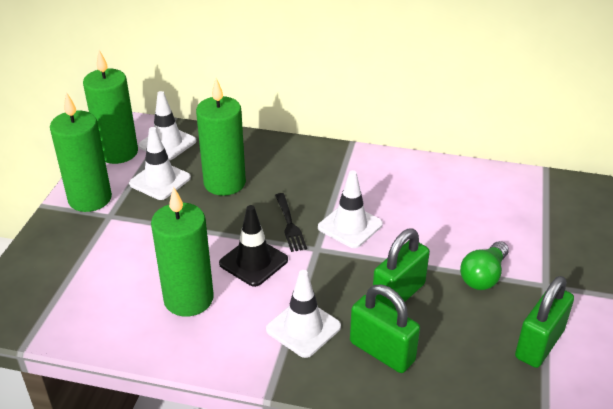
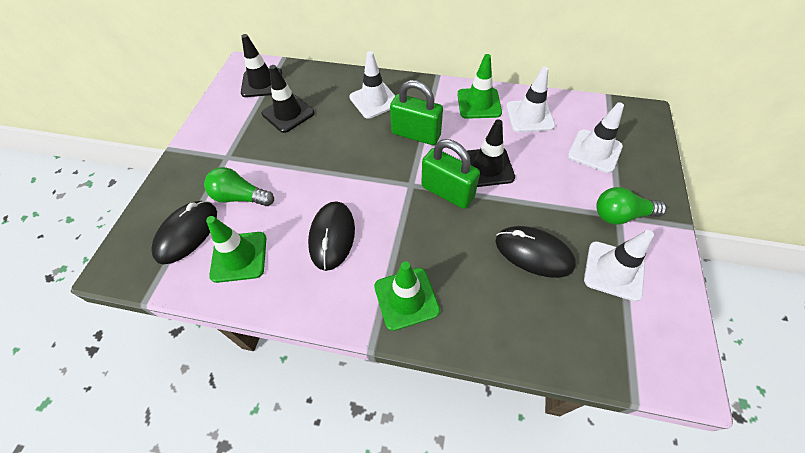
black fork: [275,193,307,252] = 1 -> none = 0
black mouse: none = 0 -> [151,201,217,265] [308,201,355,271] [495,226,576,278] = 3
black traffic cone: [219,205,288,287] = 1 -> [241,34,282,97] [261,65,315,133] [467,119,515,187] = 3
green candle: [50,92,112,212] [83,50,138,164] [151,187,214,317] [196,78,246,196] = 4 -> none = 0
green light bulb: [460,241,509,290] = 1 -> [204,167,274,206] [596,187,667,225] = 2
green padlock: [350,285,420,373] [373,229,430,310] [515,276,574,368] = 3 -> [390,80,443,145] [421,139,480,209] = 2
green traffic cone: none = 0 -> [206,216,266,283] [374,261,440,331] [457,54,502,119] = 3

